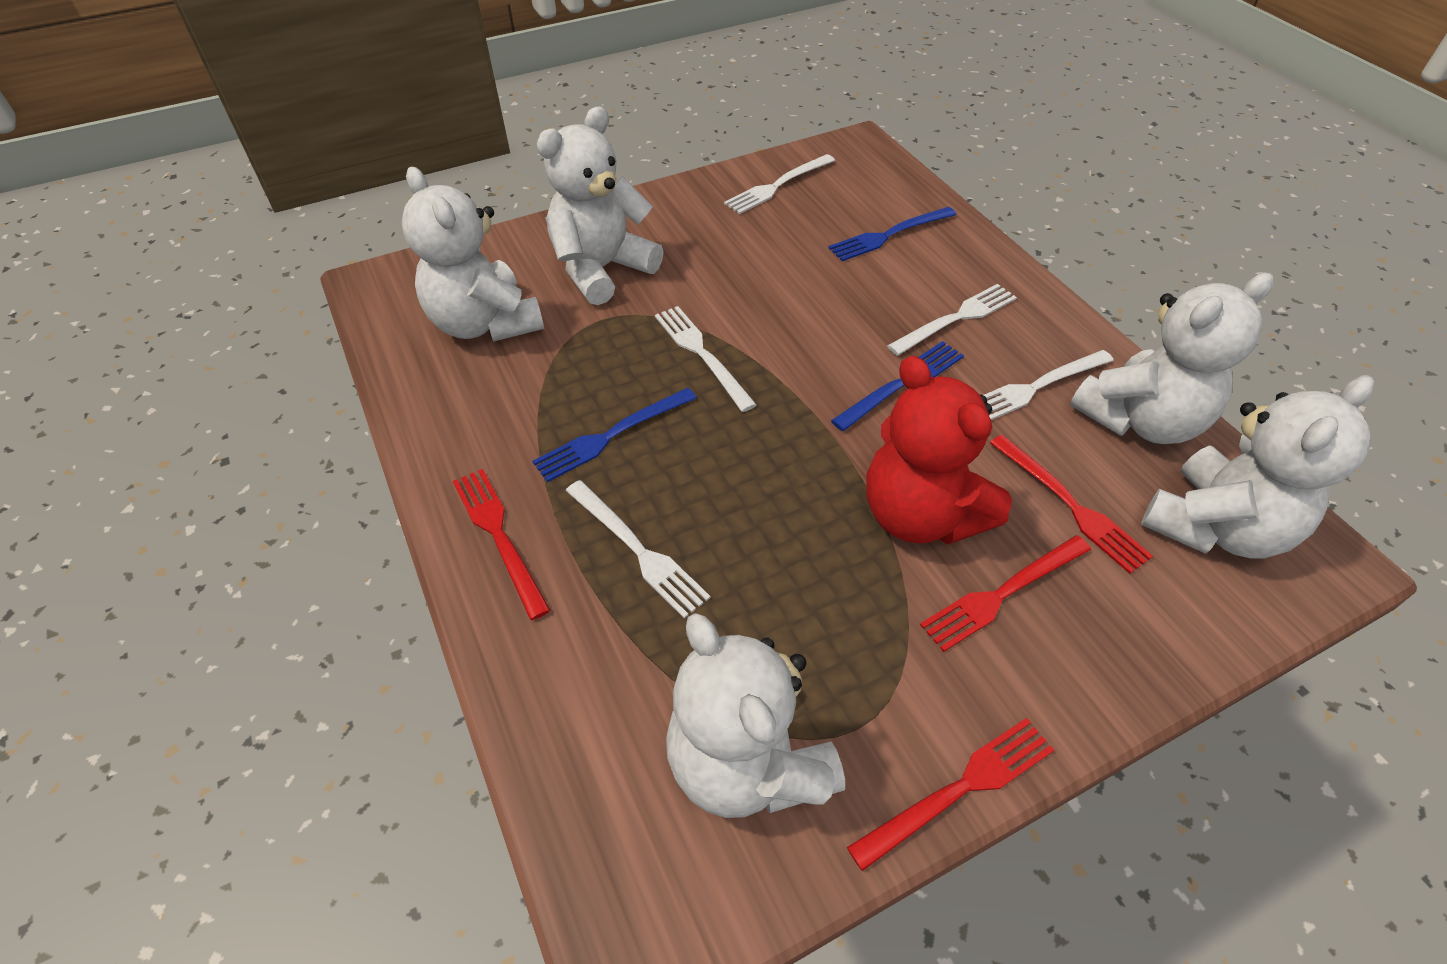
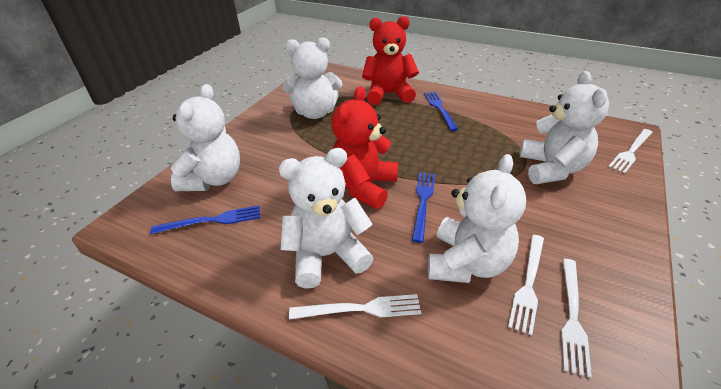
red fork: [453,469,551,620] [847,718,1054,871] [920,535,1091,652] [990,435,1153,574] = 4 -> none = 0
red teddy bear: [866,356,1012,544] = 1 -> [332,86,398,209] [362,16,419,105] = 2
white fork: [566,480,711,619] [655,306,757,412] [724,154,835,214] [887,284,1017,356] [984,350,1114,420] = 5 -> [289,294,421,319] [508,235,544,335] [561,259,592,378] [608,129,653,173] = 4

